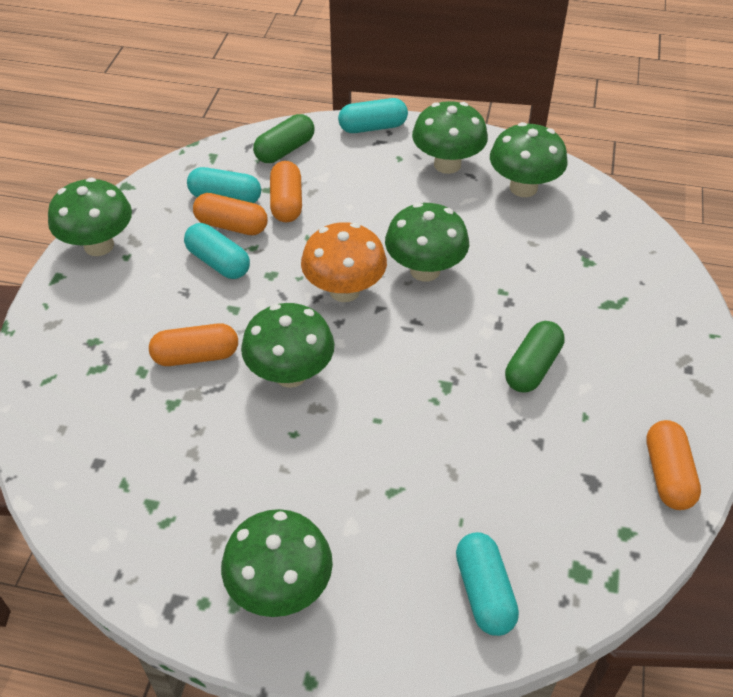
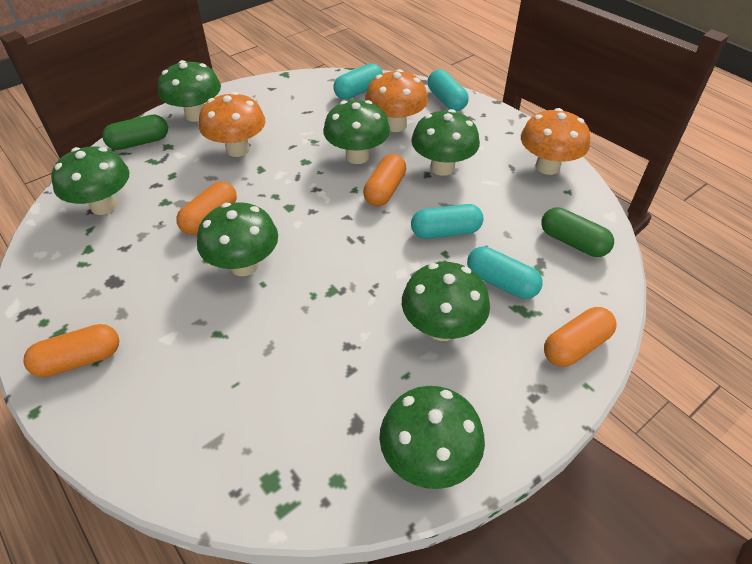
green mushroom: [48,178,132,256] [221,509,333,617] [241,303,334,388] [385,203,469,281] [412,101,488,174] [490,122,568,197] = 6 -> [51,146,129,215] [158,60,221,122] [197,202,278,276] [323,100,390,164] [379,386,485,489] [402,262,490,341] [411,109,480,176] = 7
orange mushroom: [301,222,387,302] = 1 -> [199,92,265,157] [365,69,428,132] [521,108,590,175] = 3

